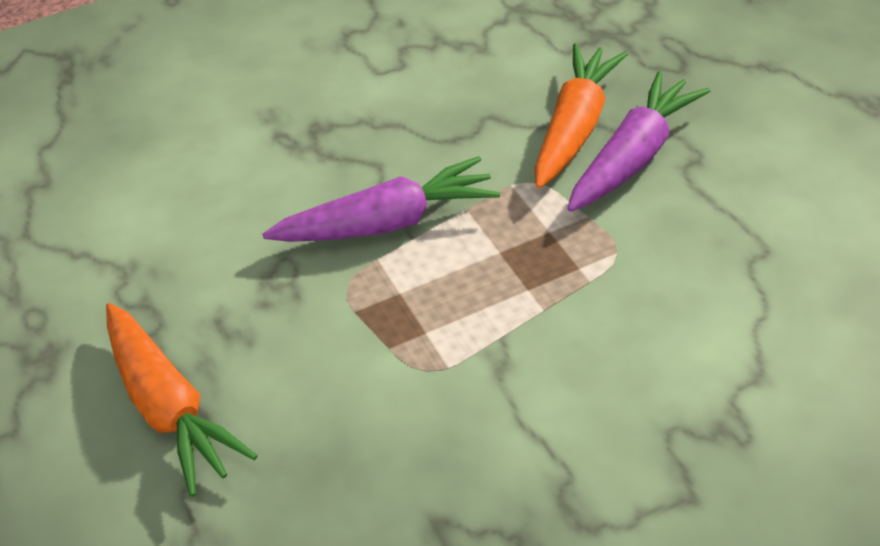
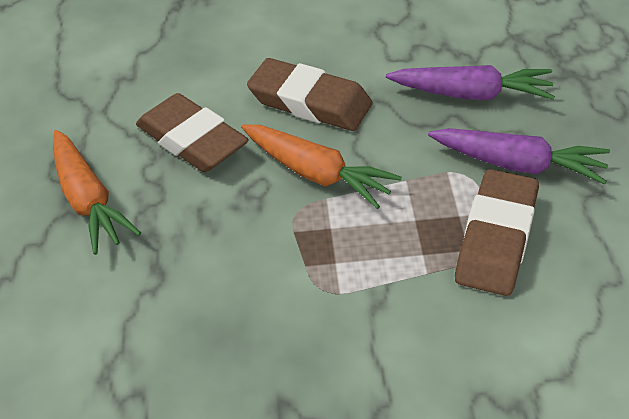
brown eraser: none = 0 -> [136,93,249,172] [247,58,372,131] [455,169,539,296] = 3

